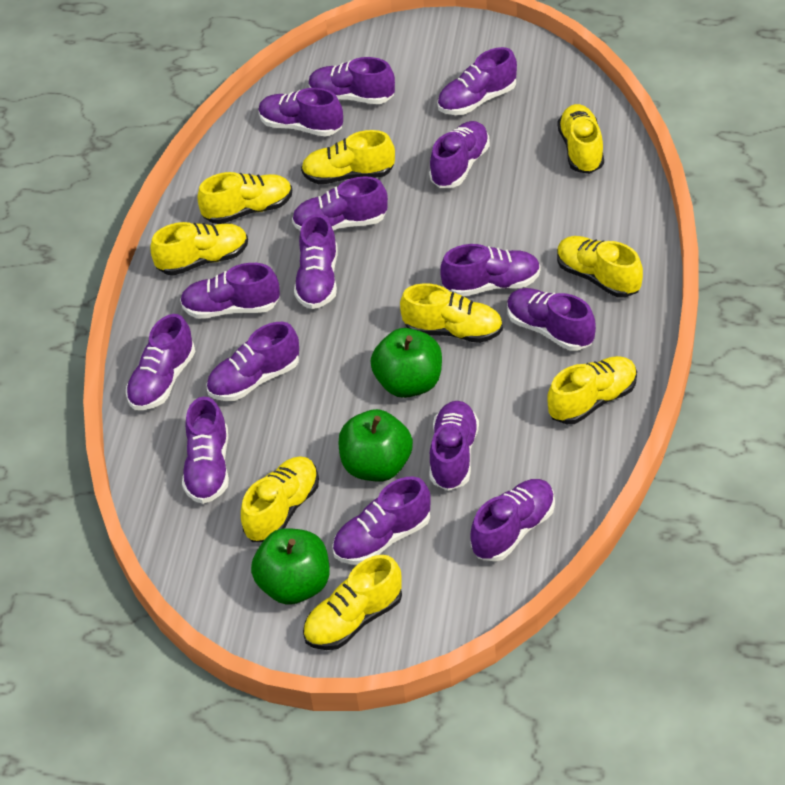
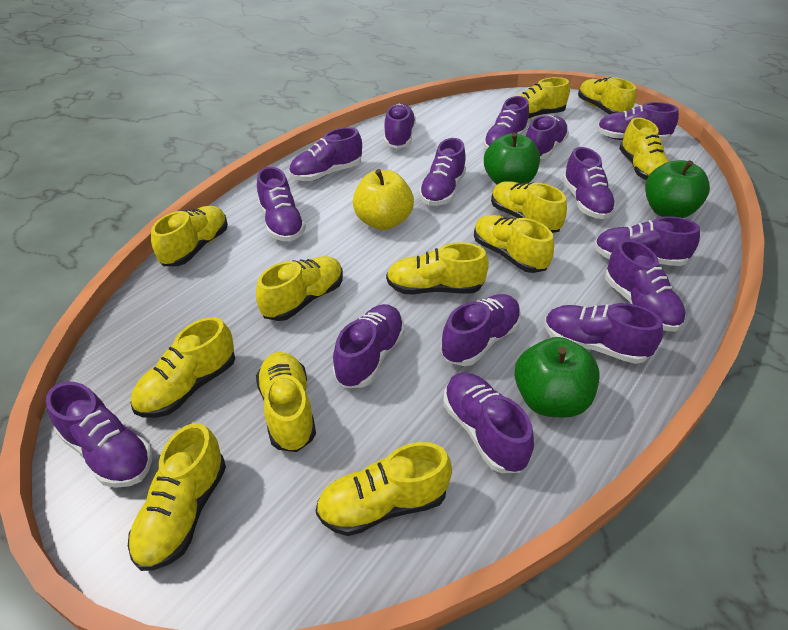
yellow apple: none = 0 -> [353,169,414,230] = 1
yellow shoe: [151,222,248,276] [198,172,292,224] [241,456,319,542] [301,130,395,184] [303,555,402,650] [400,283,503,343] [547,356,637,424] [557,236,643,298] [558,104,604,174] = 9 -> [128,423,226,571] [131,317,235,418] [151,206,228,266] [256,256,343,321] [256,352,316,452] [316,442,452,536] [386,242,489,294] [474,215,554,273] [491,181,567,233] [515,77,570,119] [578,77,636,114] [619,117,669,180] = 12

